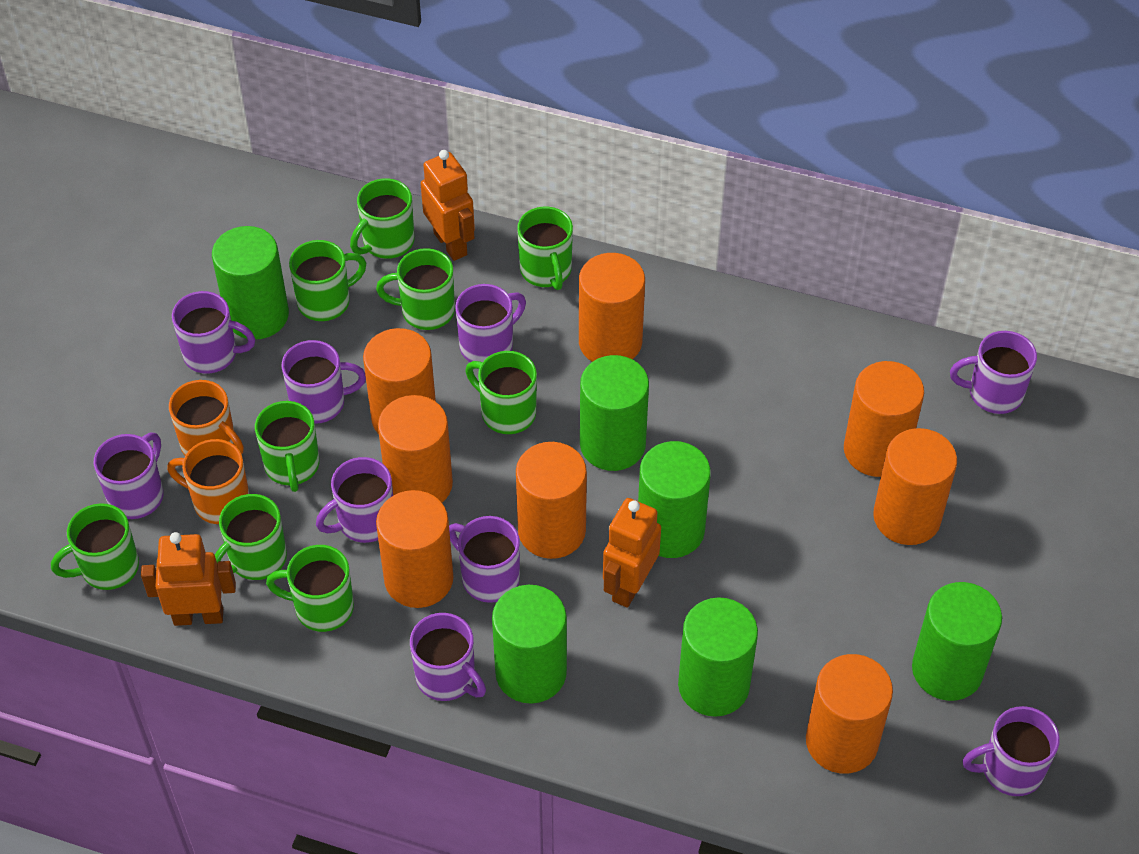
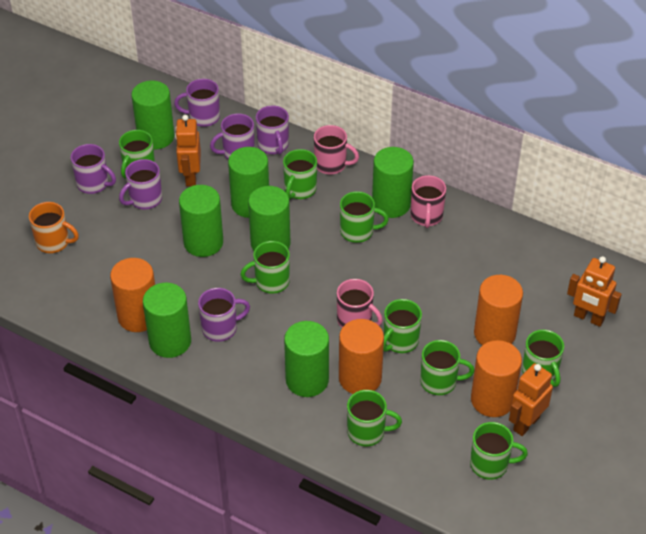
green cylinder: [212,226,289,340] [492,585,567,704] [580,355,649,471] [638,441,711,558] [678,597,758,717] [912,582,1002,701] = 6 -> [131,80,174,149] [143,283,191,358] [179,185,223,257] [228,147,269,218] [248,186,290,251] [284,321,329,397] [372,147,414,218] = 7
orange cylinder: [363,328,436,434] [376,490,453,608] [378,395,453,502] [516,442,587,559] [579,253,645,362] [806,654,893,774] [844,361,924,477] [873,428,957,545] = 8 -> [110,258,155,332] [339,319,384,394] [471,340,522,417] [474,275,523,346] = 4
orange mug: [167,439,249,524] [169,380,244,456] = 2 -> [29,202,79,253] = 1
pink mug: none = 0 -> [314,125,359,174] [337,279,383,328] [411,175,446,228] = 3
purple mug: [94,432,163,519] [172,291,255,374] [282,340,366,424] [316,457,393,543] [410,613,486,701] [449,516,520,603] [455,284,526,362] [950,331,1037,414] [962,706,1060,796] = 9 -> [71,144,116,194] [119,159,162,209] [174,79,220,127] [198,288,250,342] [210,113,255,160] [256,106,289,155] = 6

